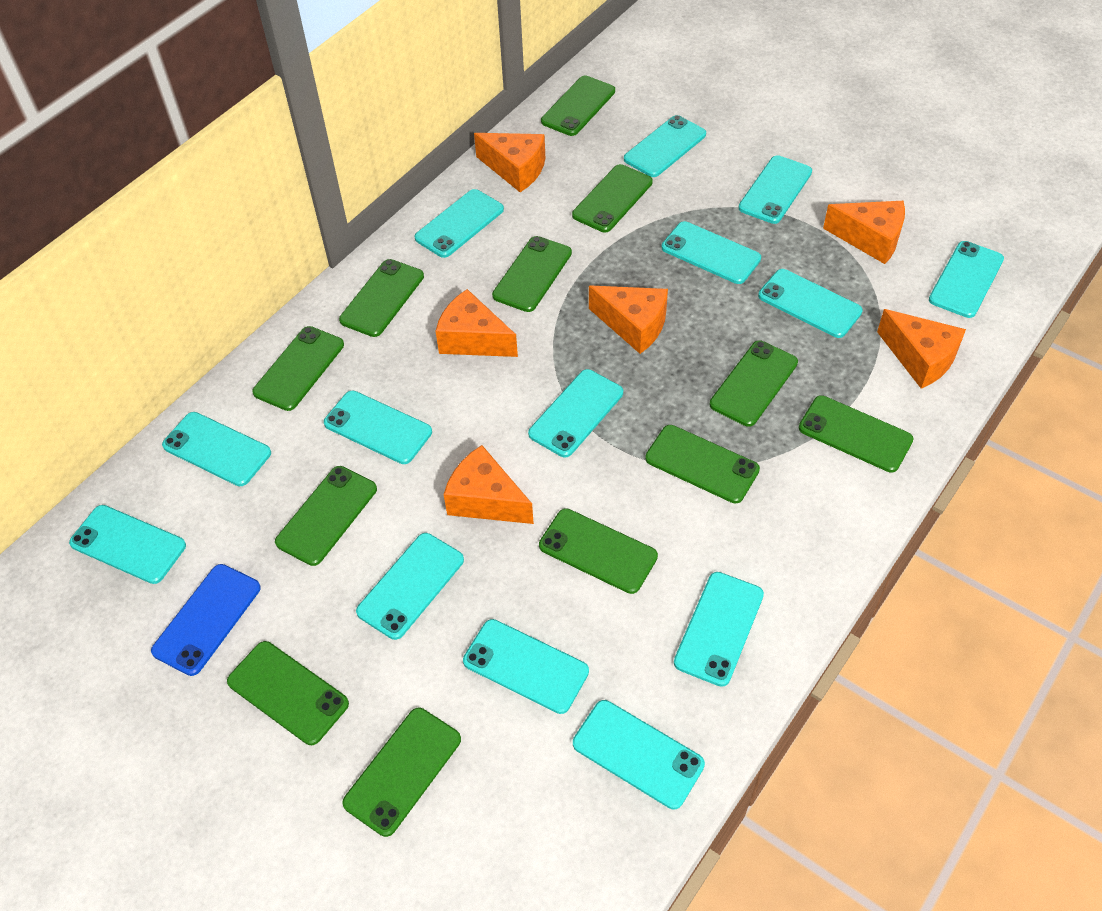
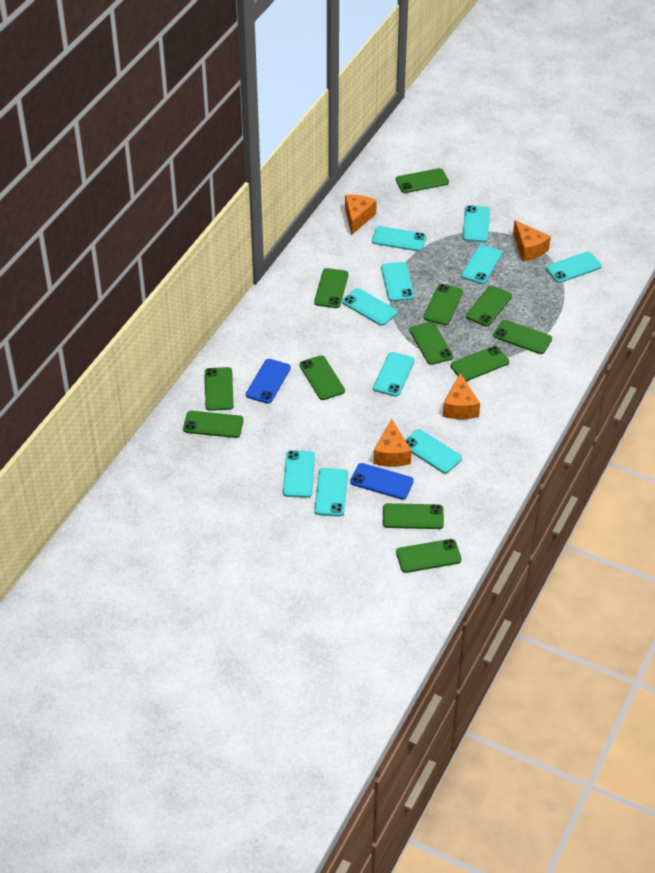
blue phone: [151,564,261,676] = 1 -> [246,359,291,404] [350,463,414,500] = 2
orange cheese: [435,289,518,357] [444,445,534,524] [474,133,545,192] [589,286,668,354] [823,201,905,264] [877,309,966,389] = 6 -> [345,195,377,235] [374,419,412,467] [443,373,480,419] [513,220,551,261] = 4
turquoise phone: [69,505,186,584] [162,412,271,486] [324,391,432,464] [356,533,464,640] [415,189,504,258] [463,619,589,714] [528,369,623,457] [573,700,705,809] [624,115,706,177] [662,221,761,284] [674,572,764,687] [738,155,812,224] [758,269,863,338] [929,241,1004,318] = 14 -> [283,450,315,498] [314,468,348,516] [342,288,397,326] [372,226,426,252] [373,352,415,397] [381,262,414,301] [405,429,462,473] [461,245,502,284] [462,205,490,242] [546,251,602,283] = 10

